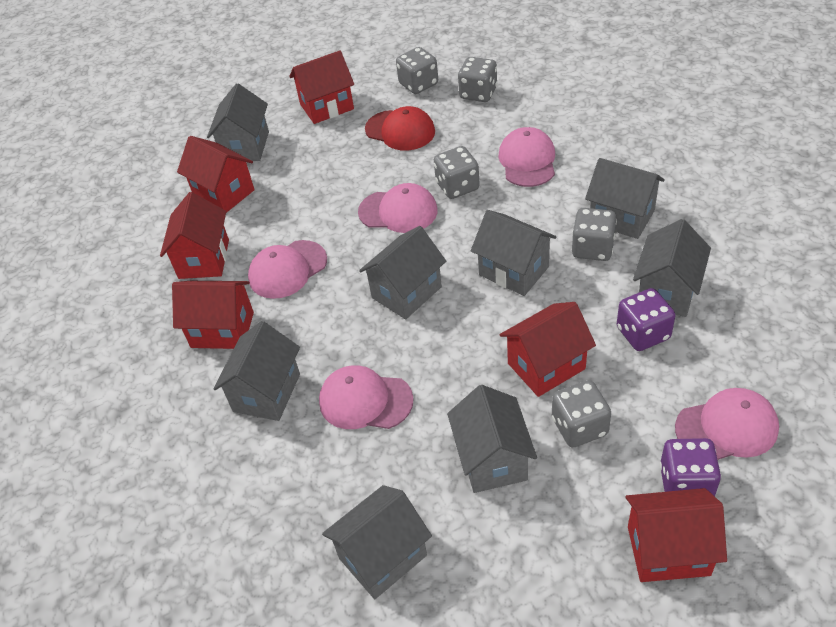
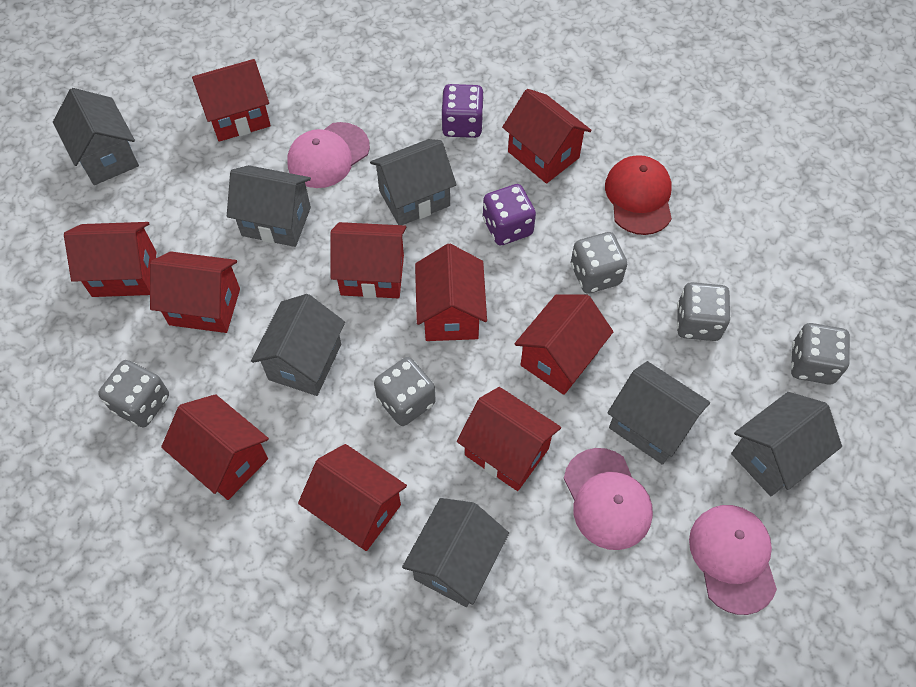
grey house: [207,83,269,161] [213,321,300,421] [322,485,432,599] [359,226,446,319] [447,385,537,493] [471,210,556,296] [585,158,665,239] [633,219,711,317] = 8 -> [53,88,139,185] [227,165,311,247] [251,294,345,396] [370,139,457,225] [402,498,509,607] [607,361,710,465] [731,392,842,496] = 7
pink cap: [248,240,327,299] [319,365,414,429] [358,183,438,233] [498,127,555,187] [675,388,779,460] = 5 -> [287,122,370,188] [564,448,653,550] [689,505,777,615] = 3
red house: [160,192,229,279] [172,281,254,349] [177,136,255,213] [289,50,354,124] [500,302,596,397] [626,488,727,582] = 6 -> [64,222,156,297] [150,251,240,333] [161,394,269,500] [192,59,271,142] [298,444,407,551] [330,222,406,298] [415,244,487,341] [457,387,561,491] [502,89,592,184] [514,294,613,395] = 10

